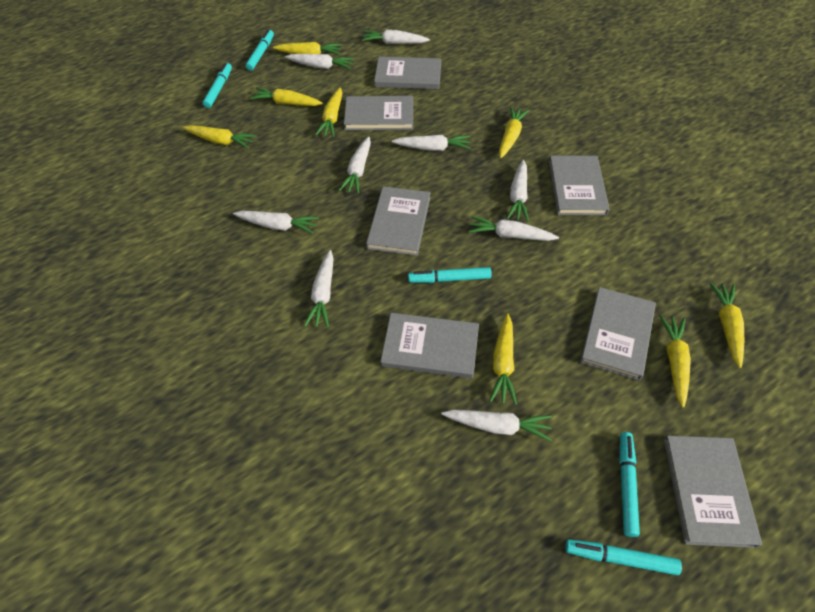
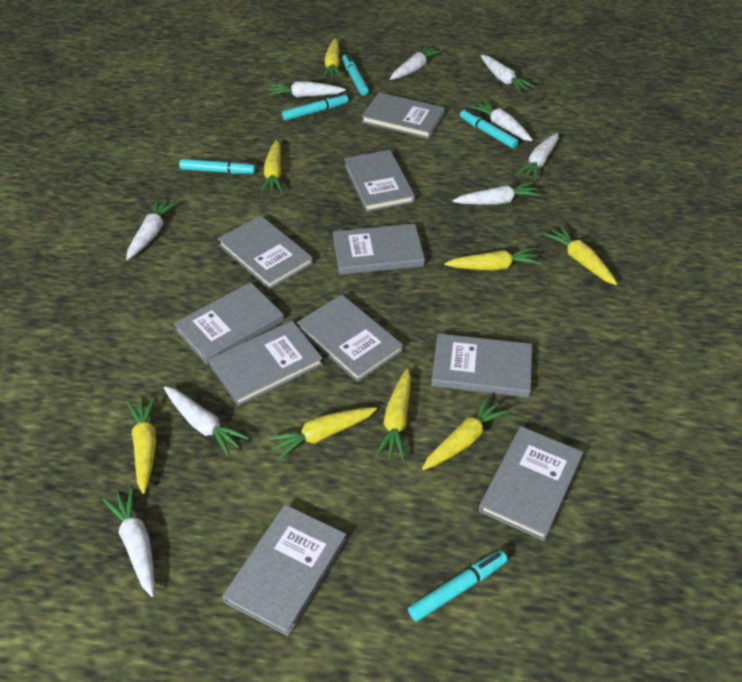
grey book: [344,96,413,130] [366,186,430,256] [374,56,441,89] [381,313,479,379] [549,155,610,215] [580,287,656,381] [664,436,762,548] = 7 -> [174,282,284,365] [209,321,323,406] [218,215,313,289] [222,505,347,636] [297,294,403,382] [333,224,425,275] [344,150,415,212] [361,92,445,139] [431,334,532,397] [479,426,583,541] = 10

